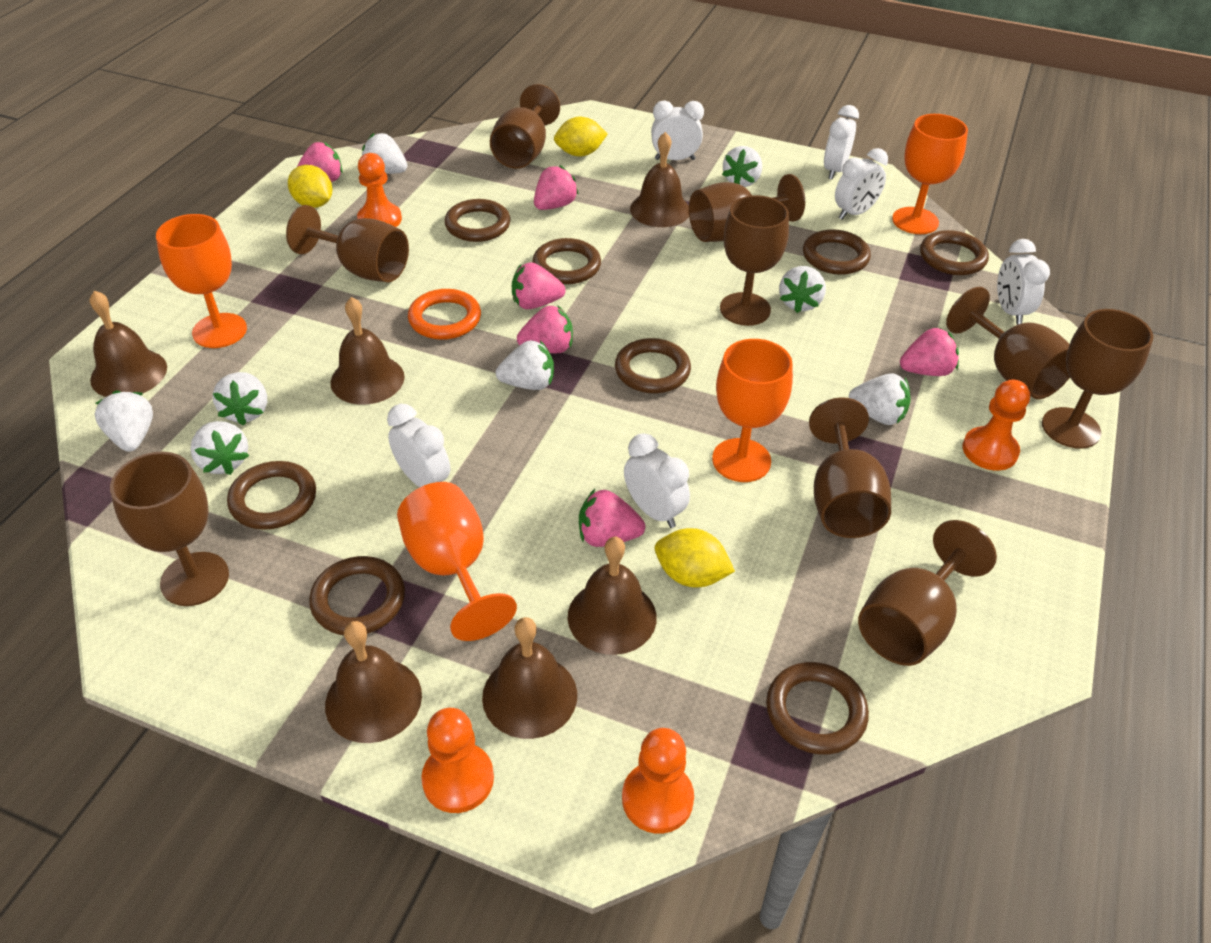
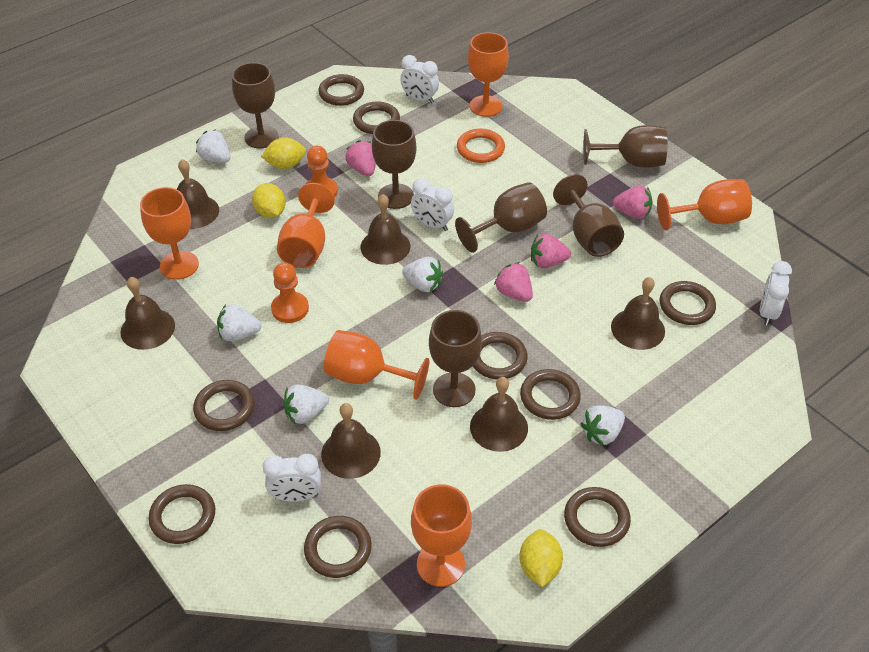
brown goblet: [110,452,229,606] [286,205,409,282] [490,84,560,169] [689,174,805,242] [720,195,789,326] [809,397,891,538] [858,520,997,666] [946,287,1070,399] [1042,309,1153,449] = 9 -> [232,62,279,148] [372,120,416,209] [429,310,482,407] [455,182,547,253] [553,174,624,257] [583,125,668,168] = 6
brown ring: [227,461,316,530] [309,556,405,635] [445,199,511,242] [533,238,601,284] [615,338,691,393] [766,662,869,755] [803,229,871,275] [920,230,989,275] = 8 -> [149,484,215,544] [193,380,255,431] [304,516,372,578] [318,74,364,106] [353,101,400,134] [473,332,528,379] [520,369,581,420] [564,487,631,547] [660,281,716,325] = 9
orange goblet: [156,214,247,348] [397,482,517,641] [712,339,793,482] [892,114,968,234] = 4 -> [140,187,199,280] [277,183,335,268] [324,330,430,400] [411,484,472,587] [468,32,509,117] [657,179,752,230] = 6
orange pawn: [357,153,402,227] [421,708,494,813] [622,728,694,834] [963,380,1030,471] = 4 -> [271,262,309,323] [306,146,338,198] = 2
pink strawberry: [297,142,343,182] [512,262,566,309] [517,305,573,353] [534,165,579,210] [579,489,645,547] [900,327,959,376] = 6 -> [346,140,376,176] [494,262,533,302] [531,234,571,268] [613,185,653,219] = 4
white clock: [387,404,450,487] [624,434,690,528] [651,100,704,160] [824,105,859,180] [835,148,888,220] [997,239,1050,325] = 6 -> [263,454,321,502] [400,55,439,103] [411,178,454,231] [760,261,792,326] = 4
white strawberry: [95,391,153,452] [190,421,249,475] [212,372,267,426] [362,133,407,174] [496,340,554,390] [722,146,762,187] [779,266,826,313] [849,373,911,425] = 8 -> [196,130,230,163] [217,304,262,341] [283,384,329,424] [402,257,443,292] [580,405,625,446] = 5

